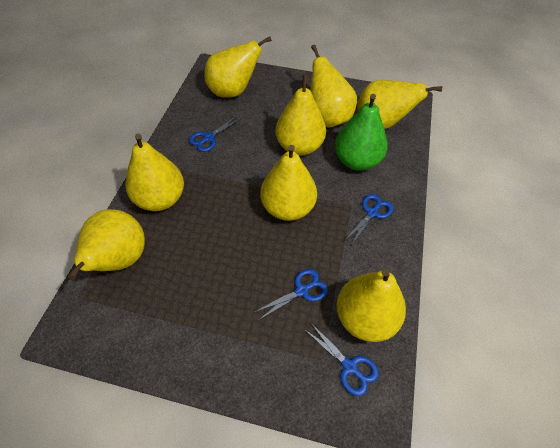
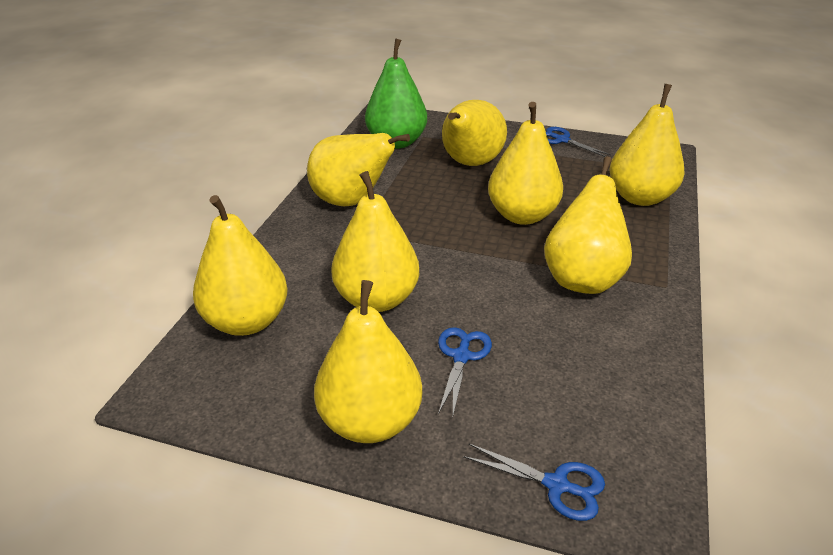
blue scissors: [189,116,242,152] [253,269,328,320] [304,322,379,396] [344,194,393,245] = 4 -> [438,327,492,415] [463,444,605,521] [546,127,611,157] = 3

